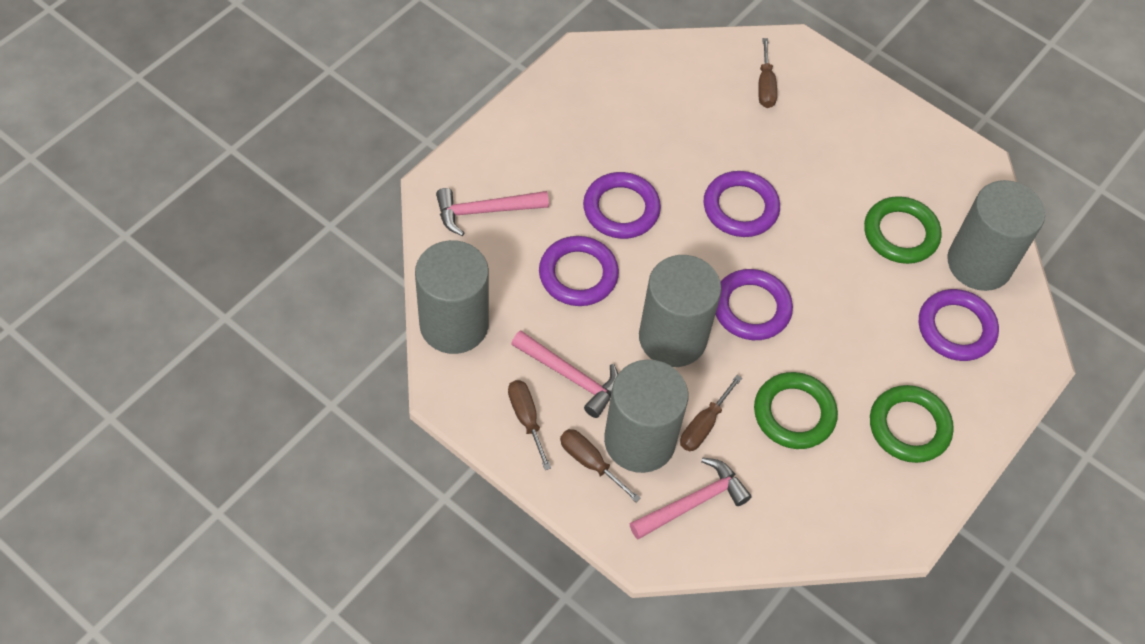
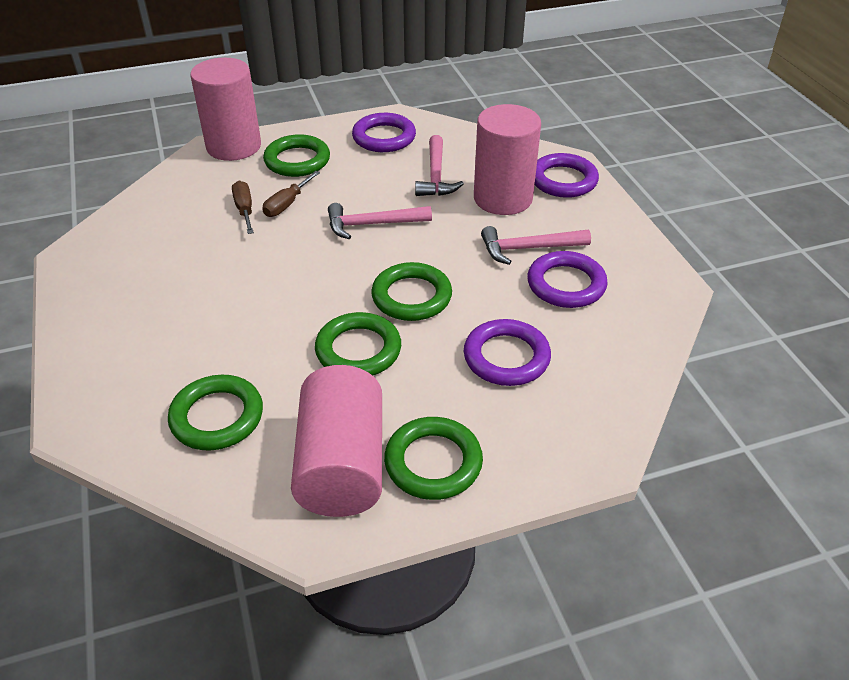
brown screwdriver: [508,380,551,470] [560,429,641,503] [680,375,742,451] [758,38,777,108] = 4 -> [232,181,254,234] [262,171,320,217] = 2
green ring: [754,372,838,449] [864,196,942,264] [870,385,954,463] = 3 -> [168,375,263,451] [263,134,330,177] [315,312,401,376] [371,262,452,321] [384,417,483,500] = 5
grey cylinder: [415,240,489,354] [604,359,688,473] [639,255,722,367] [947,180,1045,291] = 4 -> none = 0
pink cylinder: none = 0 -> [190,58,261,161] [291,365,382,517] [474,104,541,215] = 3
purple ring: [539,236,619,306] [583,172,661,239] [704,171,780,237] [715,269,793,340] [919,289,999,361] = 5 -> [352,113,416,152] [464,319,551,386] [527,251,608,308] [535,153,599,198] = 4

